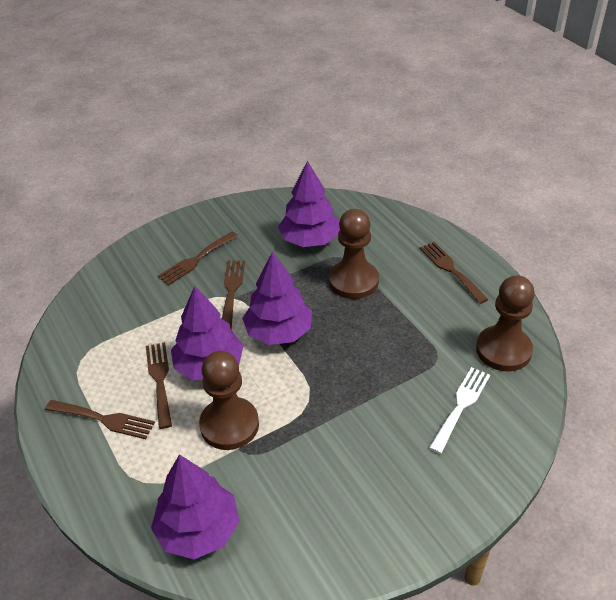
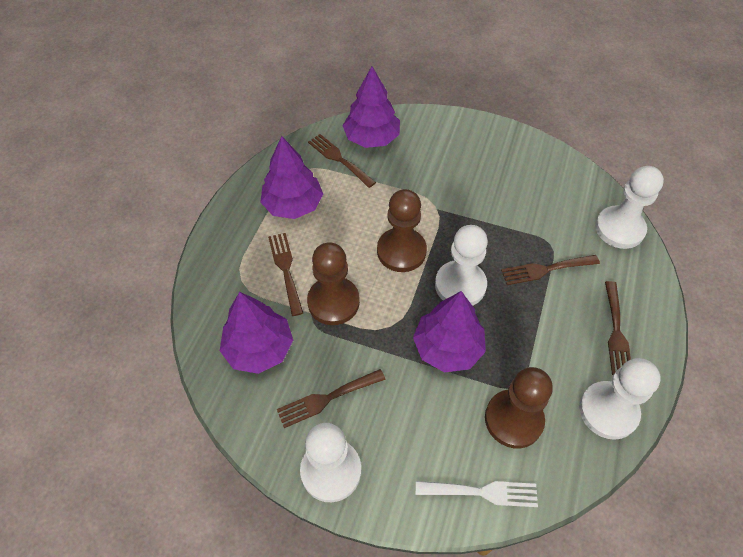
white pawn: none = 0 -> [300,423,361,502] [435,225,488,306] [579,358,661,440] [595,166,664,249] = 4

